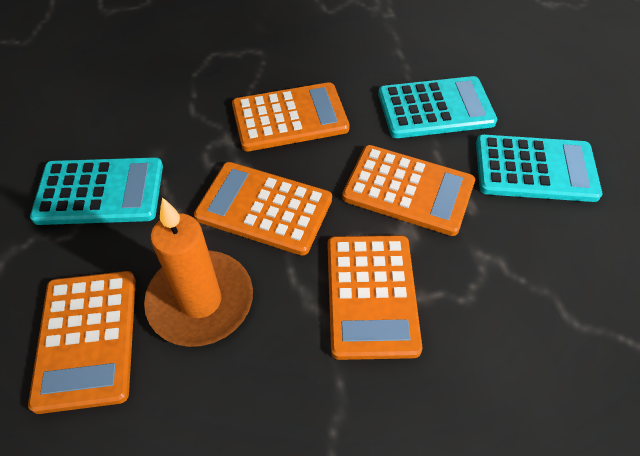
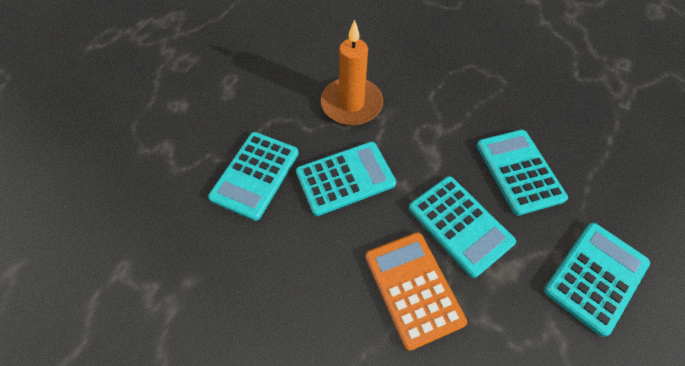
orange calculator: [28,271,136,414] [194,162,332,256] [232,82,350,151] [328,235,422,360] [342,145,475,236] = 5 -> [365,232,467,351] = 1
turquoise calculator: [30,157,163,225] [378,76,497,138] [476,135,602,202] = 3 -> [208,132,299,221] [296,142,396,216] [409,176,516,278] [476,130,568,215] [544,223,650,337] = 5

